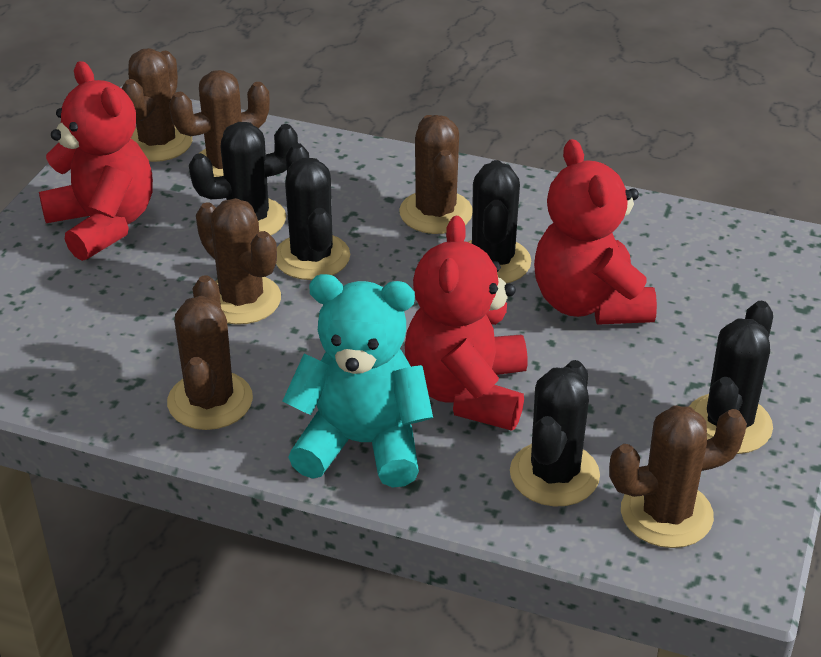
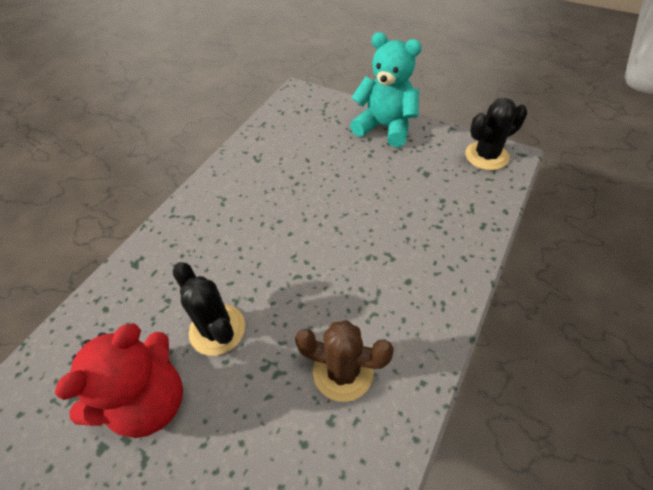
black cactus: [189,122,298,235] [276,143,350,280] [468,160,531,284] [510,360,600,507] [689,301,773,454] = 5 -> [173,262,245,356] [465,98,527,170] = 2
brown cactus: [121,48,192,162] [167,275,253,430] [169,70,270,177] [196,198,281,325] [399,115,472,234] [609,405,747,548] = 6 -> [295,320,394,402] = 1
red teddy bear: [39,61,153,261] [405,216,528,431] [534,139,657,325] = 3 -> [55,323,183,438] = 1

